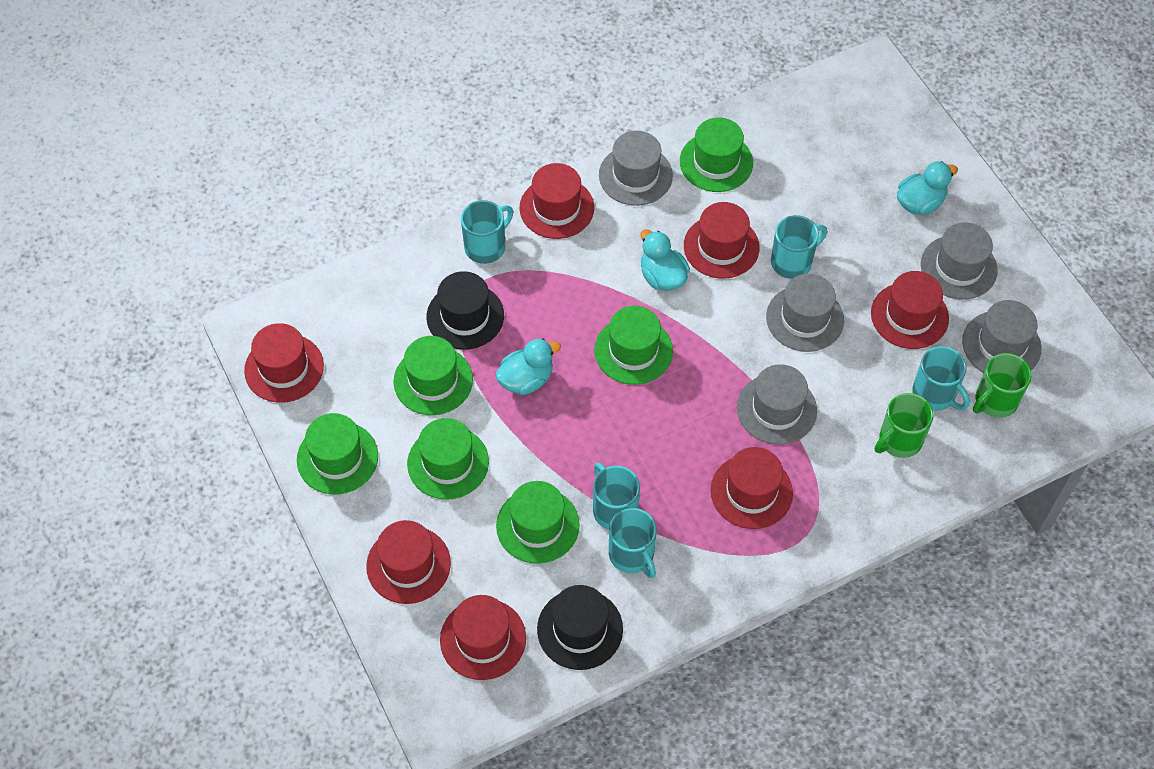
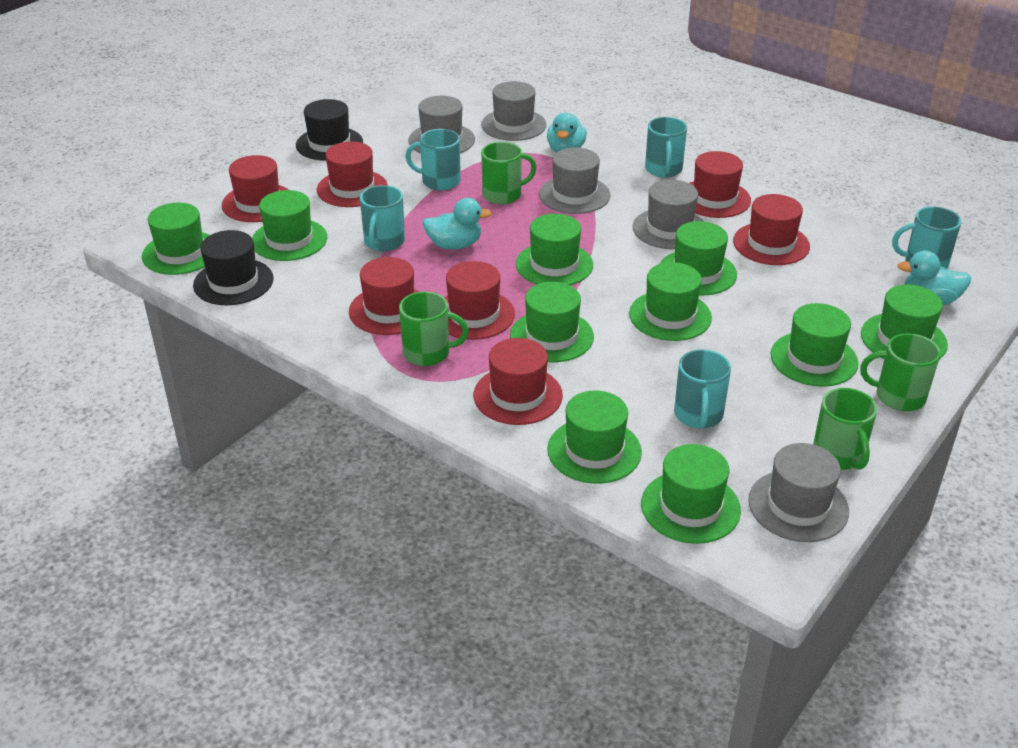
green hat: [297,413,378,494] [394,336,473,415] [407,418,489,500] [496,481,580,564] [594,306,673,385] [680,117,753,192] = 6 -> [142,203,210,275] [252,190,327,261] [510,282,594,362] [516,214,593,285] [547,390,642,484] [629,262,712,341] [641,444,741,544] [660,221,737,295] [771,303,858,387] [861,285,948,359] = 10
green mug: [875,393,933,458] [973,353,1032,418] = 2 -> [399,292,469,366] [481,142,537,204] [813,388,877,470] [860,333,940,411] = 4

